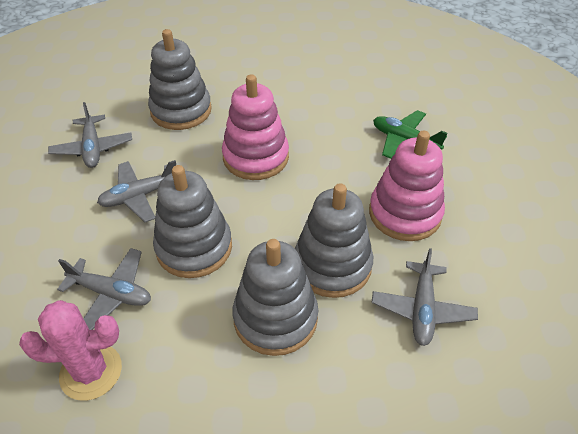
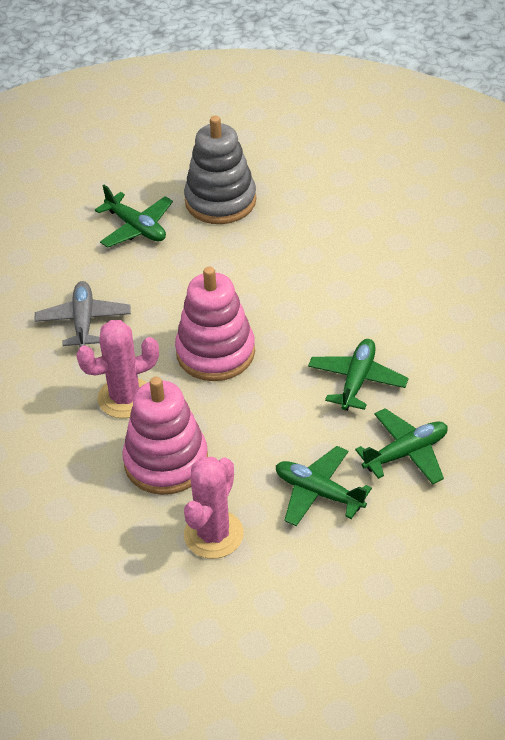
green plane: [373,110,447,159] = 1 -> [95,185,173,248] [276,446,372,526] [308,339,408,411] [355,408,448,484] = 4
grey plane: [48,102,132,168] [57,248,151,330] [97,160,176,222] [372,248,478,346] = 4 -> [34,281,131,347] = 1
grey stacking toy: [148,29,212,130] [153,165,232,278] [233,239,318,356] [295,183,373,298] = 4 -> [184,116,256,224] = 1
pink cactus: [19,300,122,401] = 1 -> [76,320,159,418] [184,457,244,559] = 2

